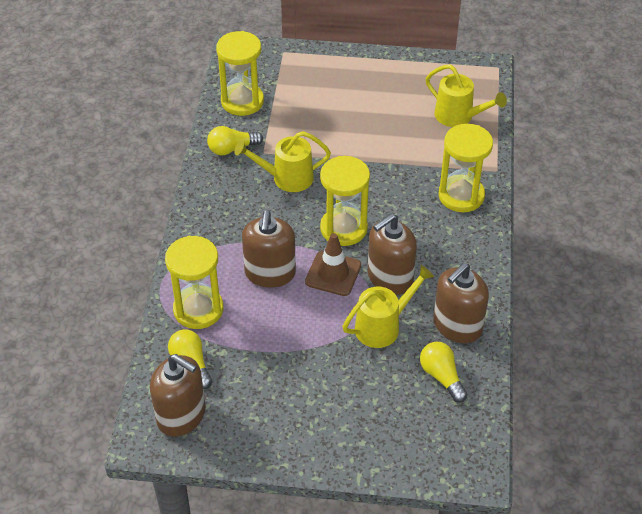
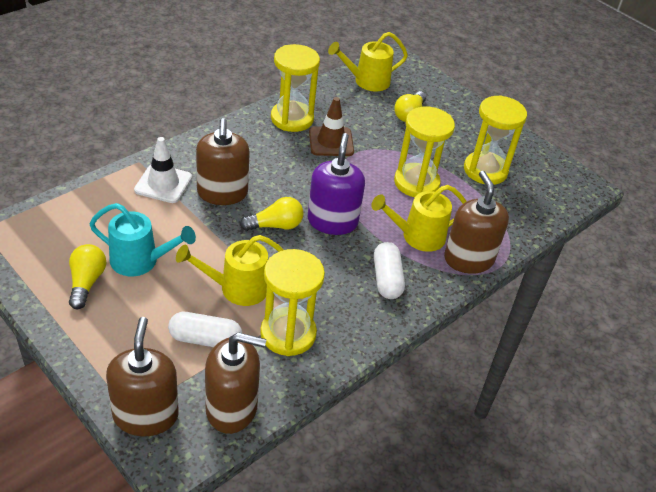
purple soap dispenser: none = 0 -> [308,133,365,235] = 1
turquoise watering can: none = 0 -> [89,203,196,276] = 1
white capsule: none = 0 -> [168,312,242,347] [374,242,405,299] = 2
white traffic cone: none = 0 -> [134,137,192,203] = 1

